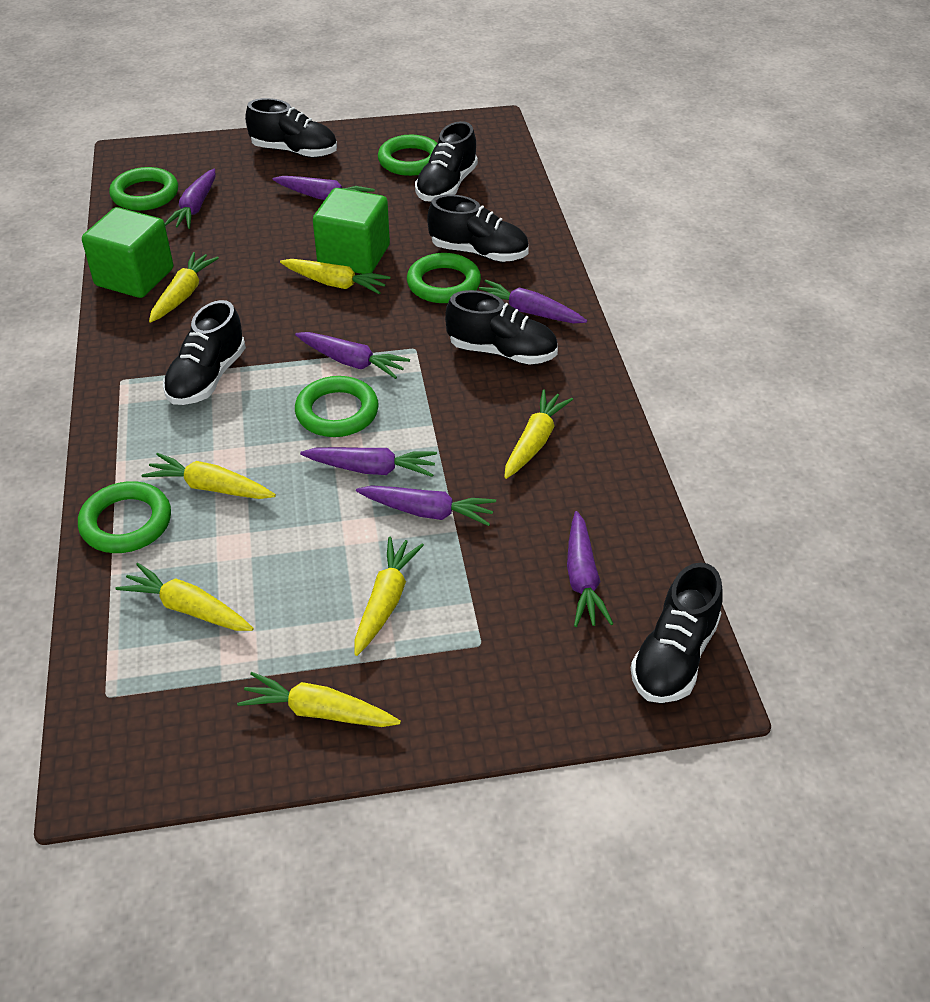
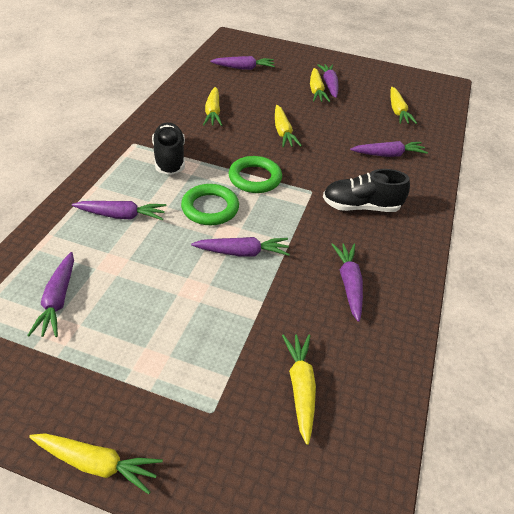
black shoe: [163,300,246,405] [245,98,337,158] [415,121,478,202] [427,195,529,262] [445,290,558,365] [631,562,723,703] = 6 -> [152,122,185,175] [323,169,410,212] = 2
green cube: [82,207,174,298] [313,188,390,274] = 2 -> none = 0
green ring: [78,481,171,553] [109,167,178,211] [295,376,379,437] [378,135,438,176] [407,253,481,303] = 5 -> [181,184,239,225] [228,156,282,193] = 2
yellow carrot: [115,563,254,631] [142,453,276,499] [149,252,219,323] [237,672,401,727] [280,259,390,294] [354,537,424,656] [504,390,573,479] = 7 -> [29,433,163,494] [203,87,222,126] [275,105,302,148] [282,334,316,445] [310,68,331,102] [390,87,417,124] = 6

